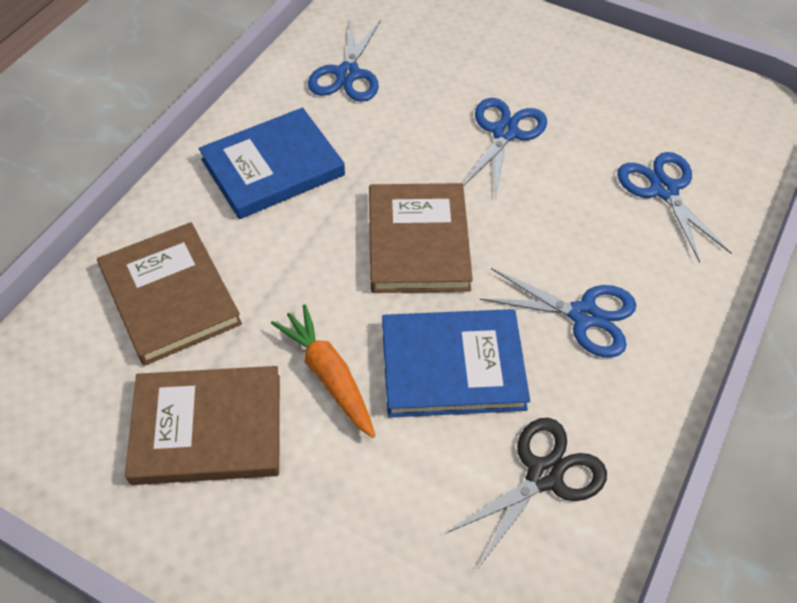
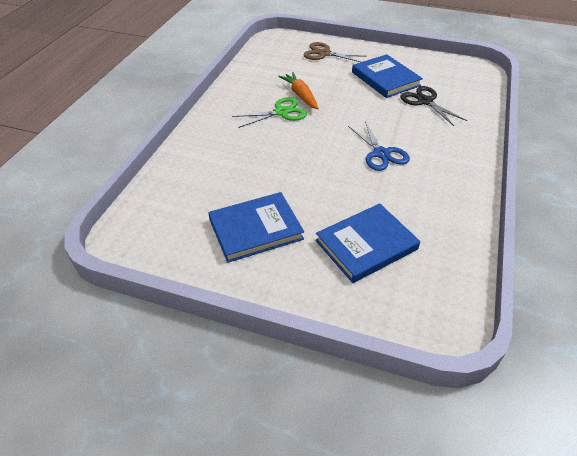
blue book: [199,108,345,219] [382,309,530,417] = 2 -> [208,192,304,263] [315,203,420,283] [352,54,423,98] = 3
blue scissors: [308,20,381,102] [463,98,547,199] [480,268,636,358] [617,152,732,263] = 4 -> [348,121,410,171] = 1
brown book: [97,222,242,366] [125,366,280,485] [369,183,473,293] = 3 -> none = 0
brown scissors: none = 0 -> [303,42,365,62] = 1
green scissors: none = 0 -> [232,97,307,128] = 1

